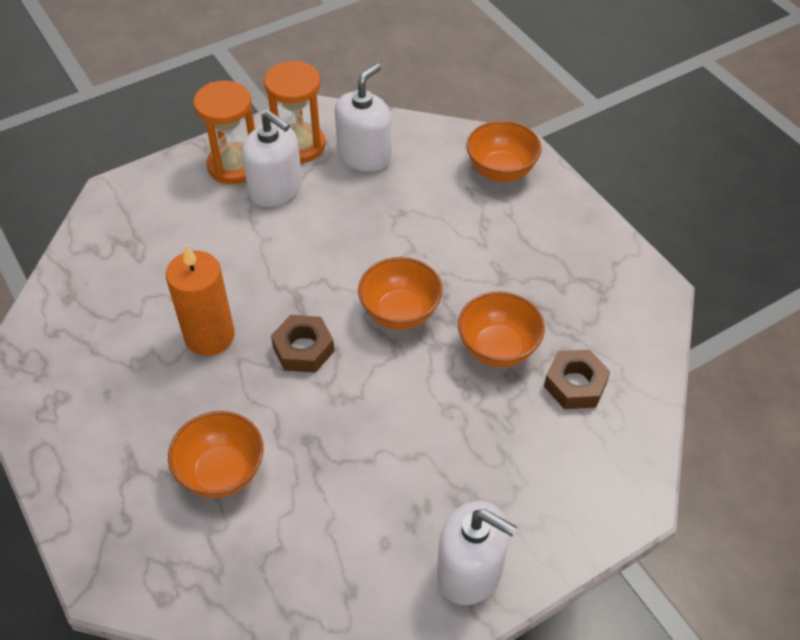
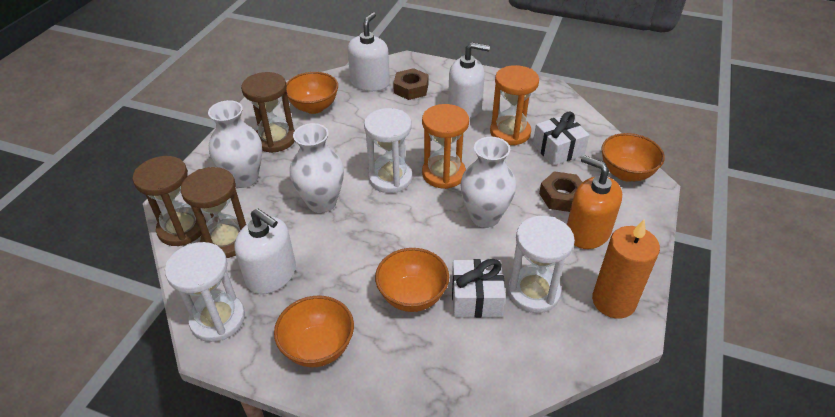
brown hourglass: none = 0 -> [133,156,206,246] [181,167,246,258] [241,72,295,153] = 3
orange soap dispenser: none = 0 -> [567,155,622,249] = 1
white gift: none = 0 -> [452,259,506,318] [533,111,589,165] = 2
white hourglass: none = 0 -> [165,242,245,342] [364,108,412,193] [508,216,575,313] = 3
white vase: none = 0 -> [208,100,262,188] [290,123,344,213] [460,137,516,228] = 3

